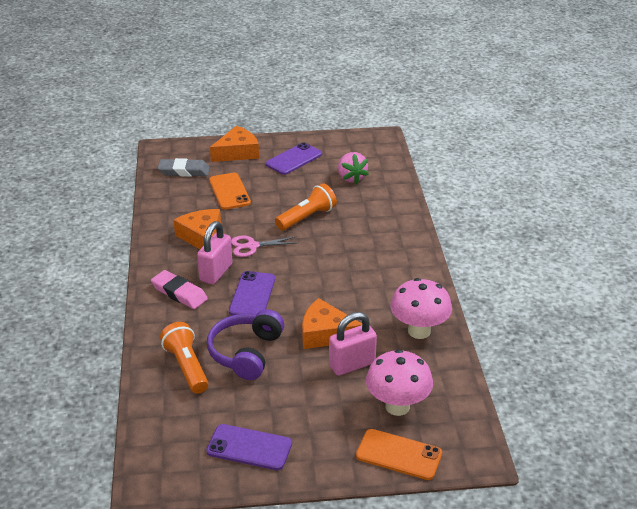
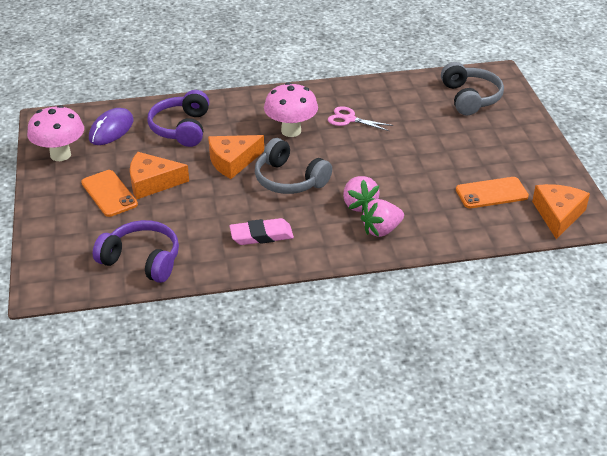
grey eraser: [158,158,210,177] = 1 -> none = 0
grey headphones: none = 0 -> [255,138,332,194] [441,62,504,115] = 2
orange flashlight: [160,322,209,394] [275,183,337,230] = 2 -> none = 0
pink padlock: [197,221,233,284] [329,312,377,376] = 2 -> none = 0
pink strawberry: [338,152,369,184] = 1 -> [343,176,380,213] [361,199,404,237] = 2
purple headphones: [207,309,284,380] = 1 -> [93,220,179,283] [147,90,209,147] = 2
purple mouse: none = 0 -> [89,108,133,145] = 1
purple phone: [206,424,292,470] [229,271,275,315] [266,142,322,175] = 3 -> none = 0

